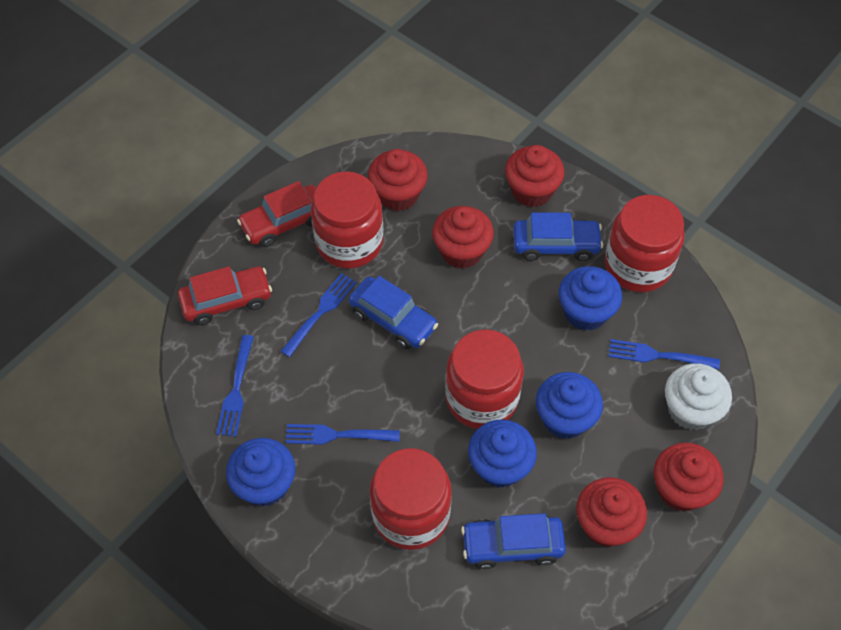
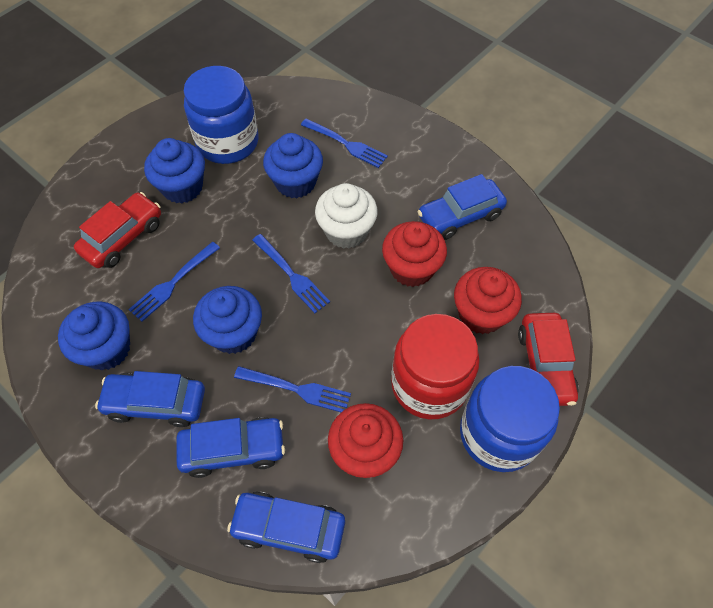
blue car: [349,276,438,349] [461,513,566,570] [513,212,603,261] = 3 -> [95,371,205,427] [177,417,285,478] [227,492,345,563] [417,174,507,240] = 4
blue jar: none = 0 -> [184,66,258,164] [460,366,560,472] = 2
red cupcake: [368,149,427,211] [432,206,494,269] [505,145,565,207] [576,477,647,547] [654,442,724,512] = 5 -> [328,403,403,478] [382,221,447,287] [454,267,522,334] = 3
red jar: [311,171,383,268] [370,448,452,550] [445,329,524,429] [605,195,685,292] = 4 -> [391,314,479,419] = 1

